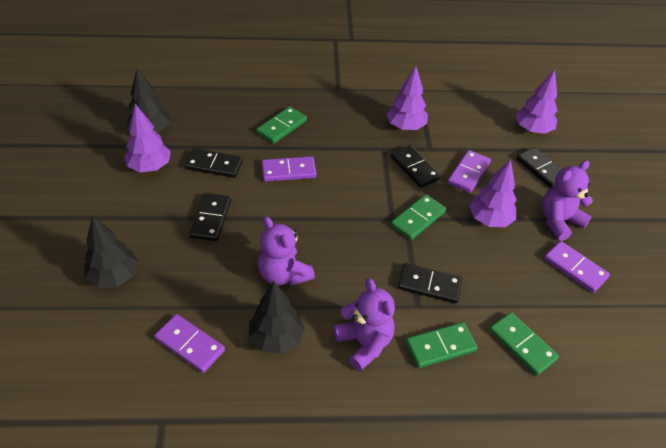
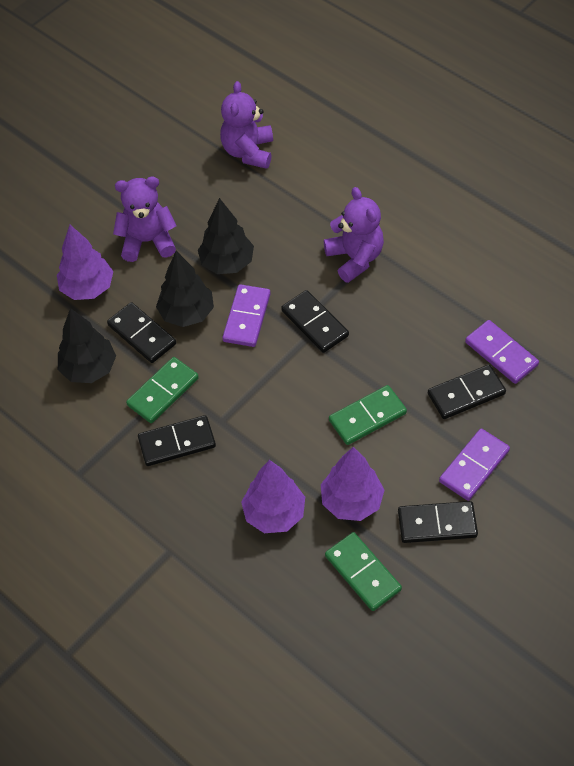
green domino: [256,106,307,144] [391,194,446,240] [406,322,478,368] [489,312,559,376] = 4 -> [126,357,199,423] [325,532,402,611] [329,385,407,445] = 3
purple domino: [154,314,225,373] [262,156,316,182] [448,150,491,193] [544,241,610,293] = 4 -> [222,284,271,347] [439,428,510,501] [465,320,539,384] = 3
purple tree: [124,104,171,172] [387,66,428,130] [469,159,516,227] [516,70,558,134] = 4 -> [57,225,114,300] [241,460,305,533] [321,447,384,521] = 3

